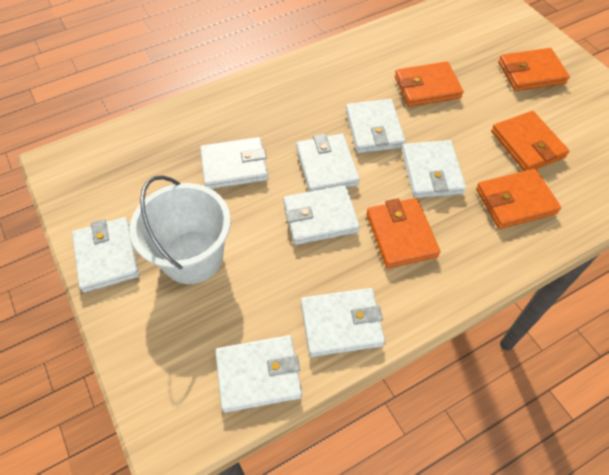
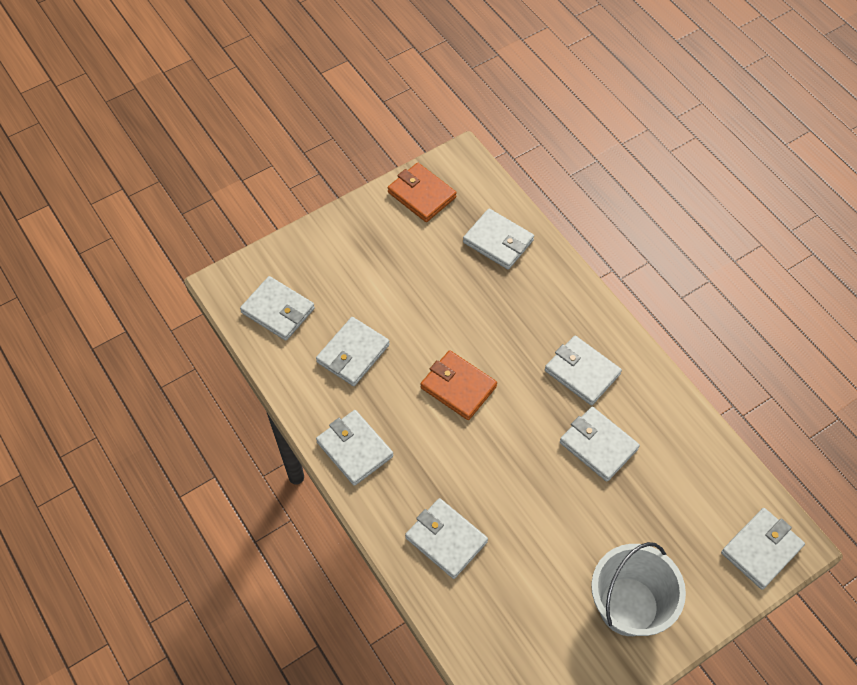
orange wallet: [366,198,440,269] [395,61,463,107] [476,169,561,229] [491,111,570,171] [498,48,570,91] = 5 -> [388,163,457,222] [420,350,497,420] = 2

